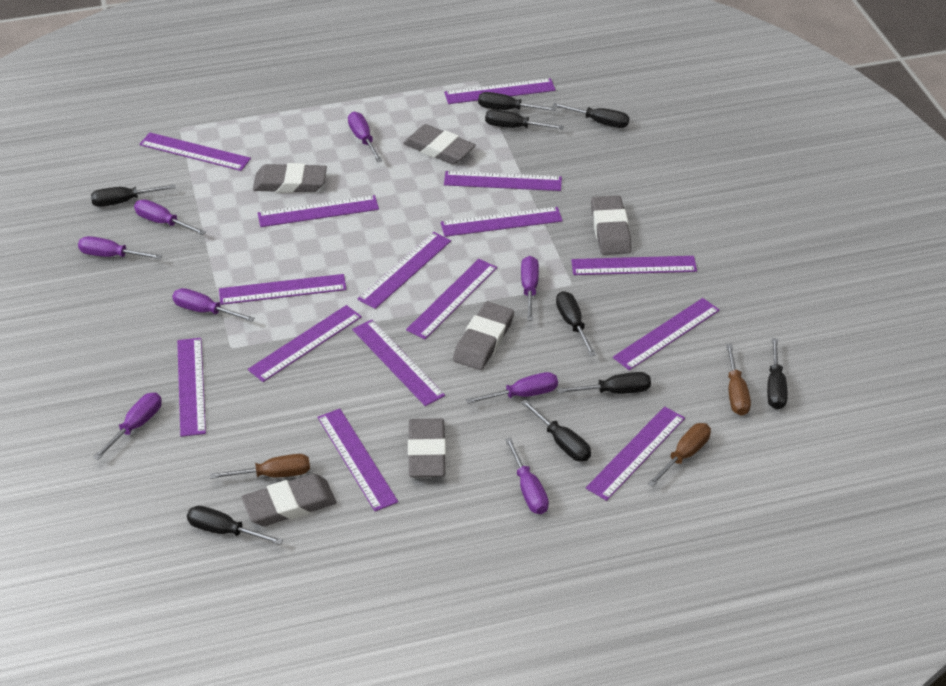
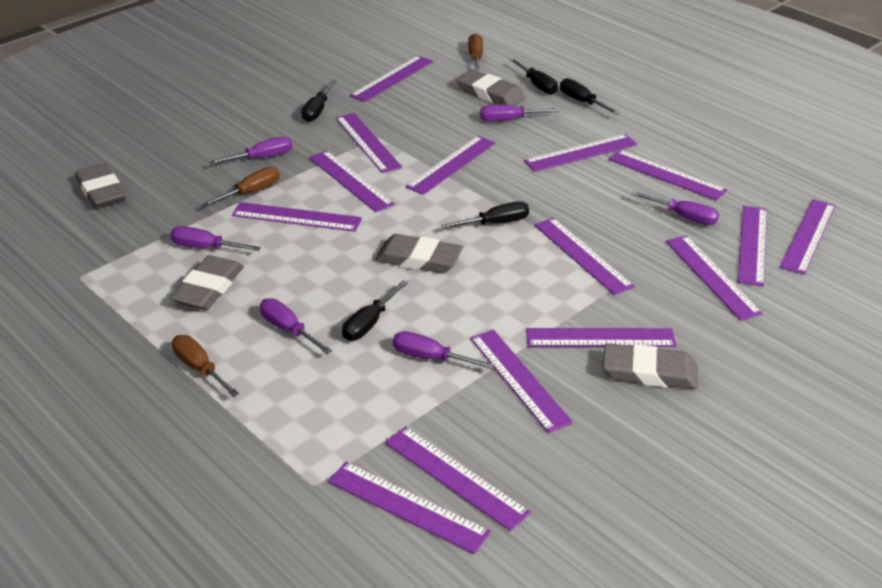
black screwdriver: [91,184,176,207] [187,506,283,545] [478,92,556,111] [485,109,564,129] [521,399,591,462] [552,103,629,128] [556,291,596,356] [557,372,651,394] [767,338,787,409] = 9 -> [301,80,337,122] [342,280,408,341] [441,201,529,229] [509,58,558,94] [560,78,620,115] = 5
grey eraser: [241,474,336,526] [253,163,327,193] [403,124,476,165] [408,418,446,477] [453,302,514,370] [591,195,632,255] = 6 -> [75,163,126,208] [170,255,244,310] [375,234,463,273] [456,69,525,106] [603,343,698,389] = 5
purple screwdriver: [78,236,162,259] [93,393,162,460] [134,199,206,235] [172,288,255,322] [348,112,382,162] [466,372,558,404] [505,438,549,514] [521,256,539,321] = 8 -> [170,226,261,251] [210,136,292,165] [260,298,332,354] [393,331,495,369] [480,105,560,121] [631,191,719,225] = 6

